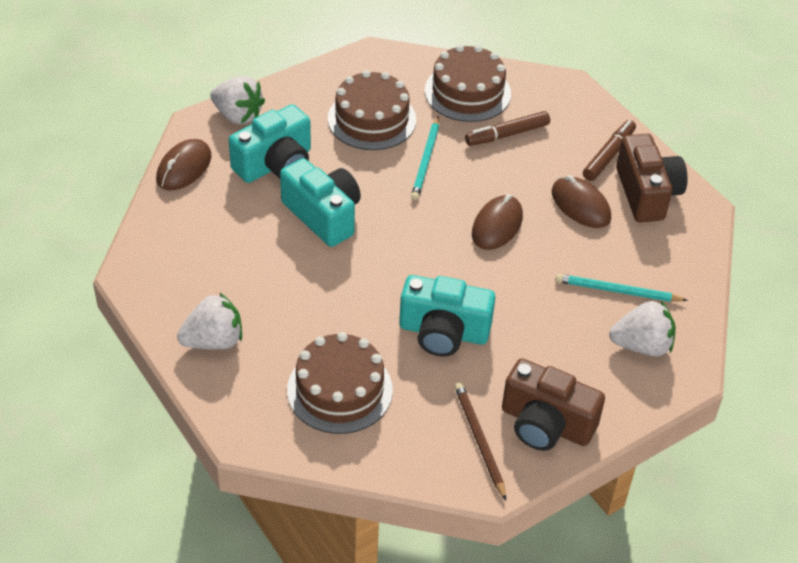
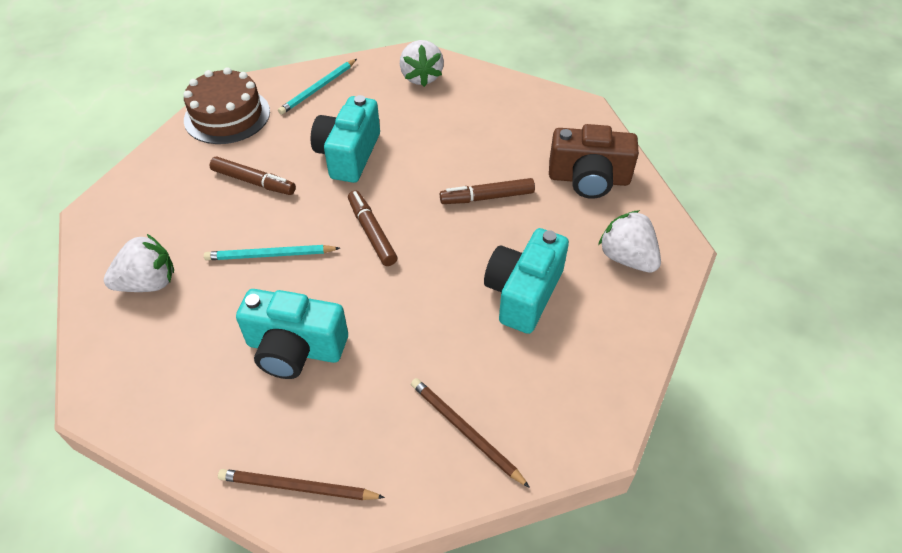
brown cake: [287,332,393,434] [328,70,416,150] [425,44,511,122] = 3 -> [183,67,270,144] = 1
brown camera: [502,358,605,451] [616,134,688,223] = 2 -> [549,124,639,199] = 1
brown marker: [465,111,550,146] [583,120,636,181] = 2 -> [209,157,296,195] [348,191,397,266] [440,178,535,204] = 3
brown mouse: [156,139,211,190] [472,194,523,250] [551,175,611,228] = 3 -> none = 0
brown pencil: [454,382,506,500] = 1 -> [218,469,385,500] [411,378,530,488] = 2

